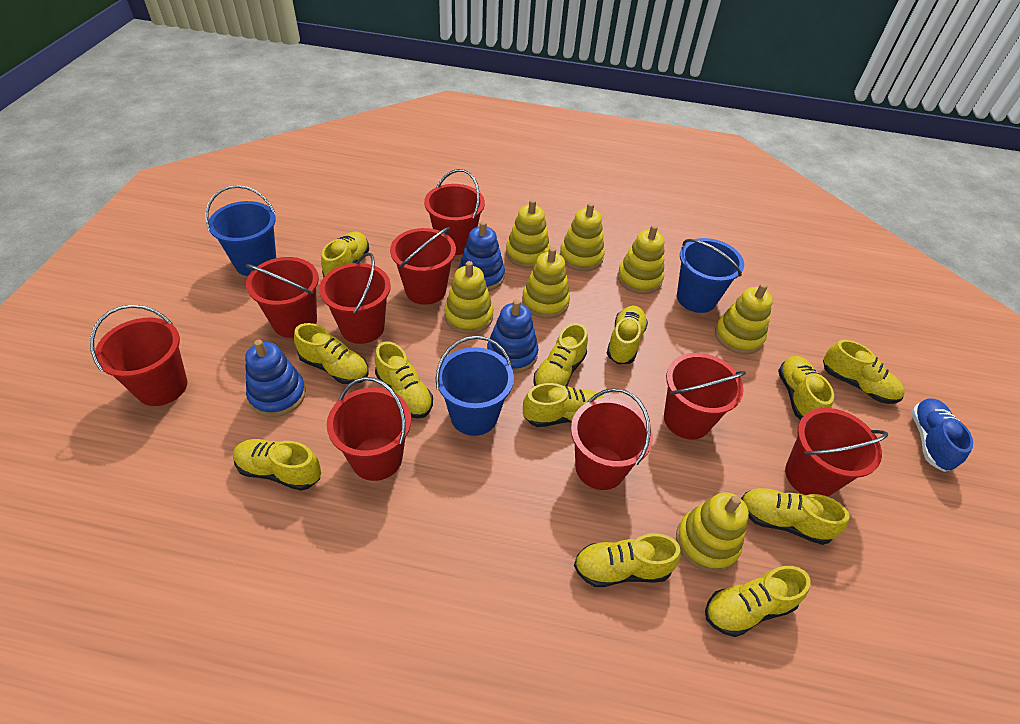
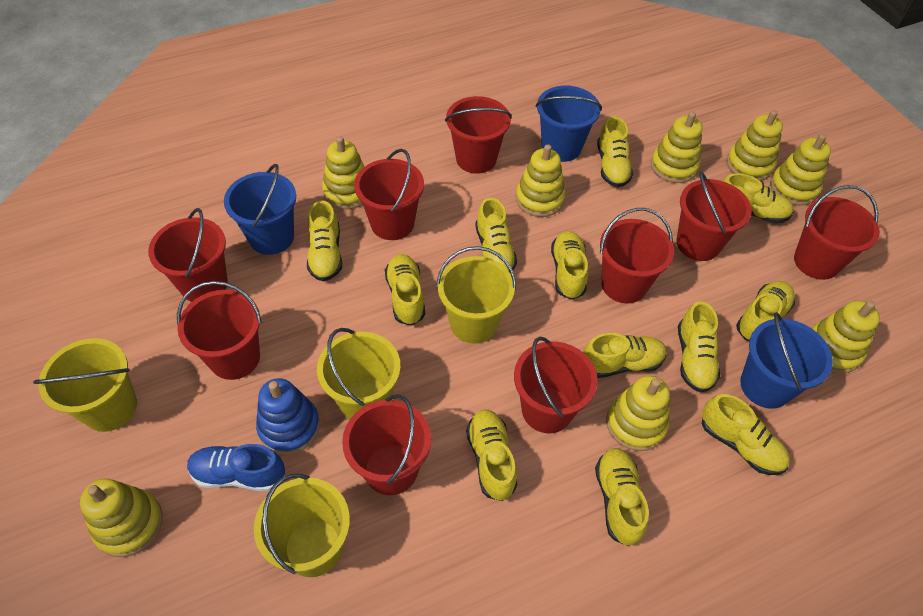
blue stacking toy: [245,340,306,417] [459,221,505,291] [487,299,538,374] = 3 -> [256,378,320,455] = 1
yellow bucket: none = 0 -> [33,338,137,432] [254,474,350,577] [317,328,401,420] [436,246,516,344] = 4
yellow stacking toy: [444,261,493,334] [506,199,550,268] [522,247,570,319] [560,203,605,271] [617,225,664,294] [676,492,749,572] [715,283,773,354] = 7 -> [80,479,163,557] [322,136,364,209] [516,144,565,217] [606,376,670,451] [651,112,702,183] [727,110,783,181] [770,134,831,205] [812,301,880,373] = 8

